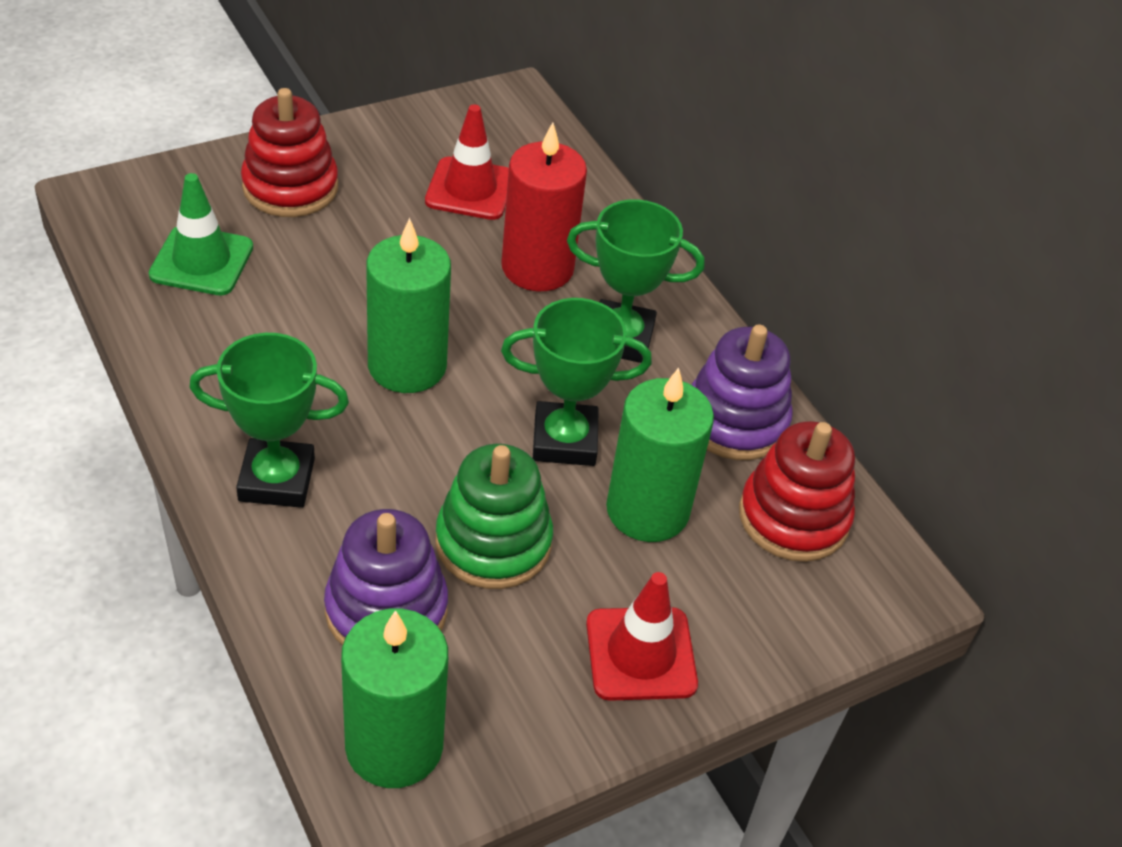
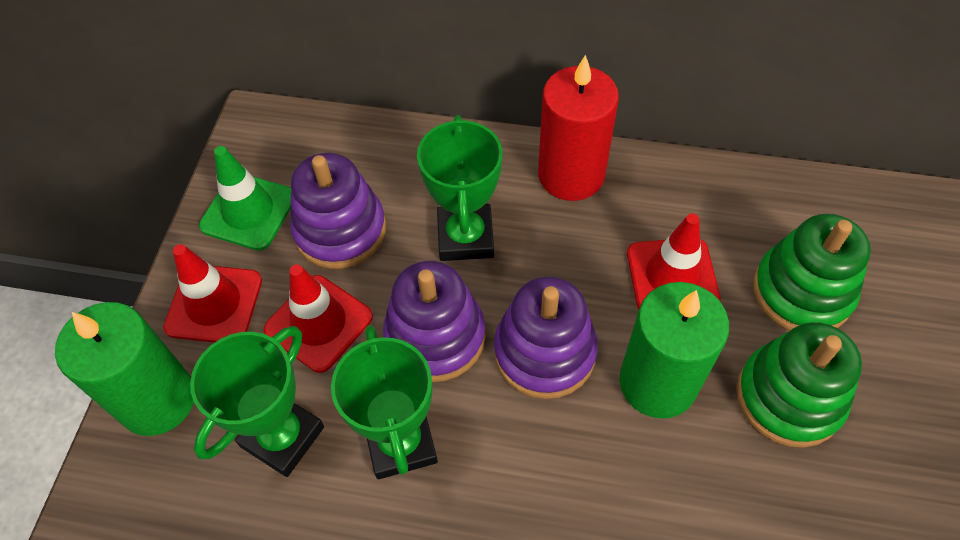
green candle: [341,609,448,788] [366,218,451,393] [606,367,714,542] = 3 -> [55,302,194,436] [619,282,729,419] = 2
green stacking toy: [435,444,553,589] = 1 -> [736,322,862,448] [753,214,871,330] = 2
purple stacking toy: [324,509,448,645] [691,325,793,460] = 2 -> [290,153,386,269] [383,261,485,382] [494,276,598,399] = 3
red stacking toy: [241,88,338,217] [739,421,855,562] = 2 -> none = 0
red traffic cone: [425,104,509,220] [586,572,698,701] = 2 -> [164,244,262,343] [264,264,373,373] [627,213,721,309] = 3

